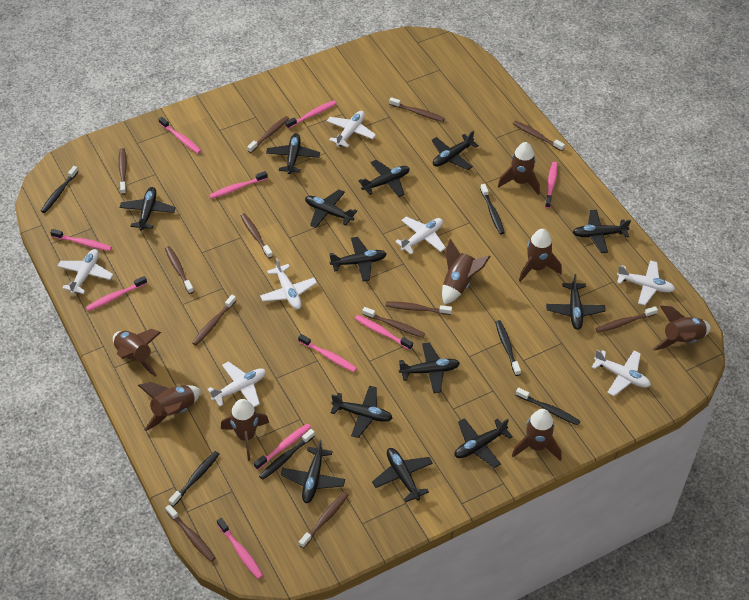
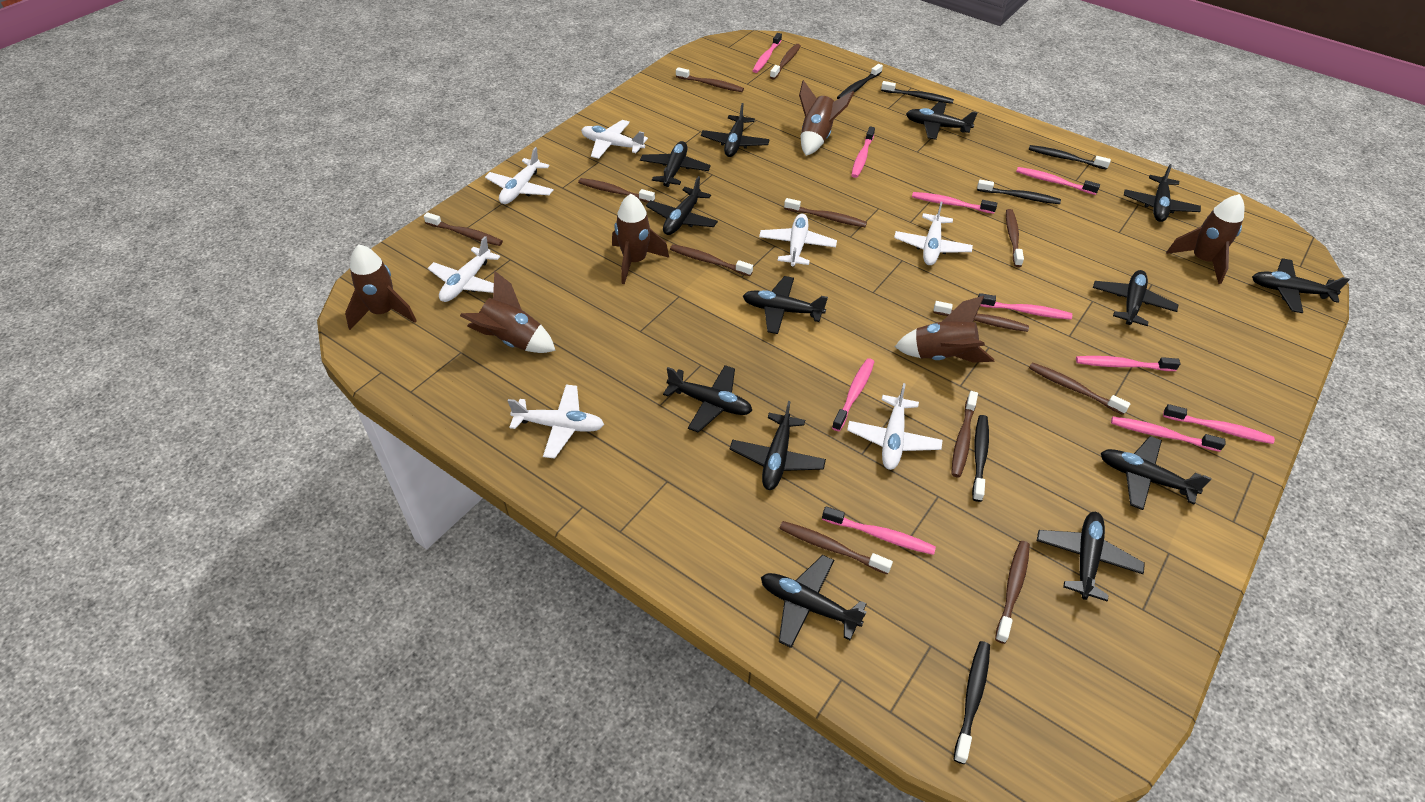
brown rocket: [113,329,161,377] [138,382,201,431] [221,399,269,461] [442,239,491,305] [498,142,540,195] [512,409,562,461] [519,229,562,282] [653,306,711,350] = 8 -> [345,244,417,330] [460,271,556,353] [612,194,669,284] [799,80,854,156] [895,296,994,363] [1166,194,1244,284] = 6

